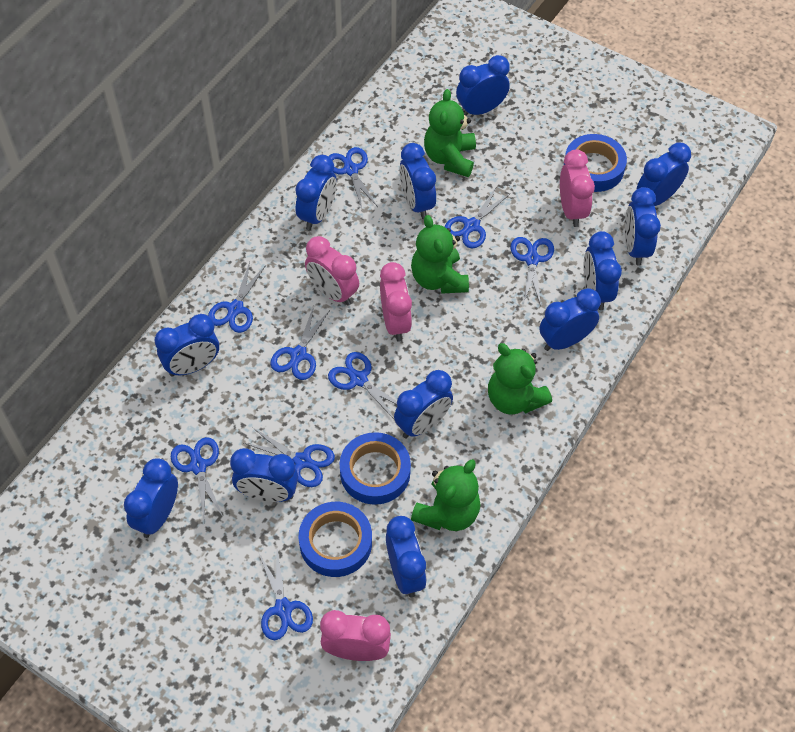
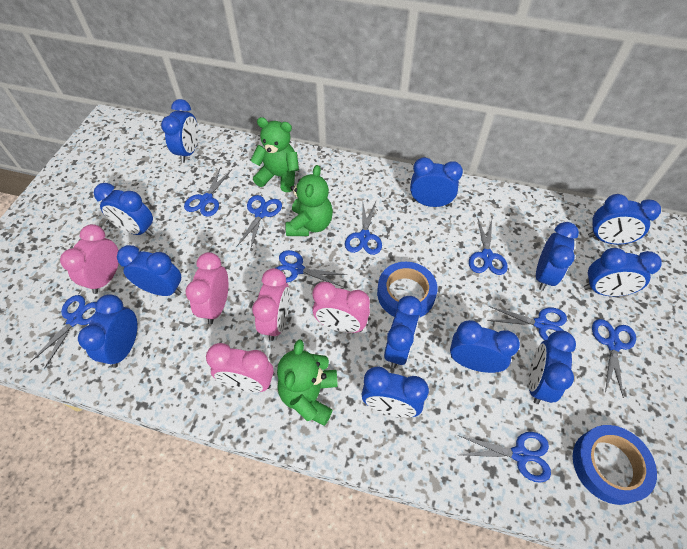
blue tape: [299,502,372,577] [340,432,411,505] [564,134,627,192] = 3 -> [377,262,438,318] [573,425,657,505] = 2
green teddy bear: [411,215,469,294] [411,459,480,531] [424,89,476,177] [488,343,552,415] = 4 -> [250,117,299,192] [277,339,338,426] [285,165,333,236] = 3
pink clock: [305,236,359,306] [320,610,391,661] [380,262,412,342] [560,149,595,227] = 4 -> [60,224,119,294] [186,252,228,324] [206,343,274,392] [252,268,290,341] [313,282,370,333] = 5

